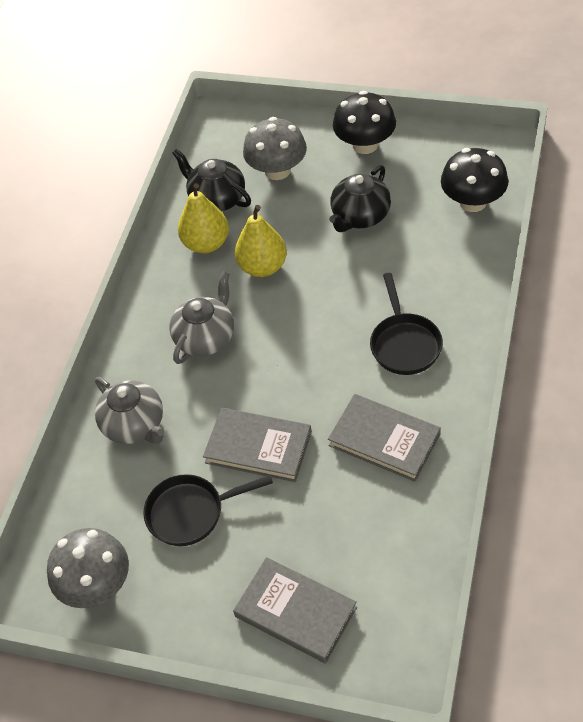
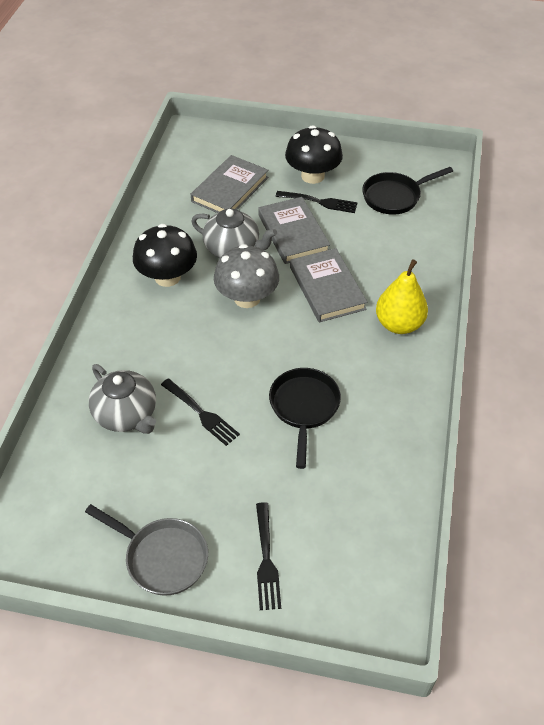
black fork: none = 0 -> [161,378,240,446] [256,502,281,610] [276,191,358,213] = 3
black teapot: [172,149,251,211] [329,165,391,232] = 2 -> none = 0
grey mushroom: [47,528,129,608] [243,117,307,180] = 2 -> [214,244,279,308] = 1
grey pan: none = 0 -> [85,504,208,596] = 1
yellow pear: [178,183,229,253] [235,205,287,277] = 2 -> [376,259,428,334] = 1

